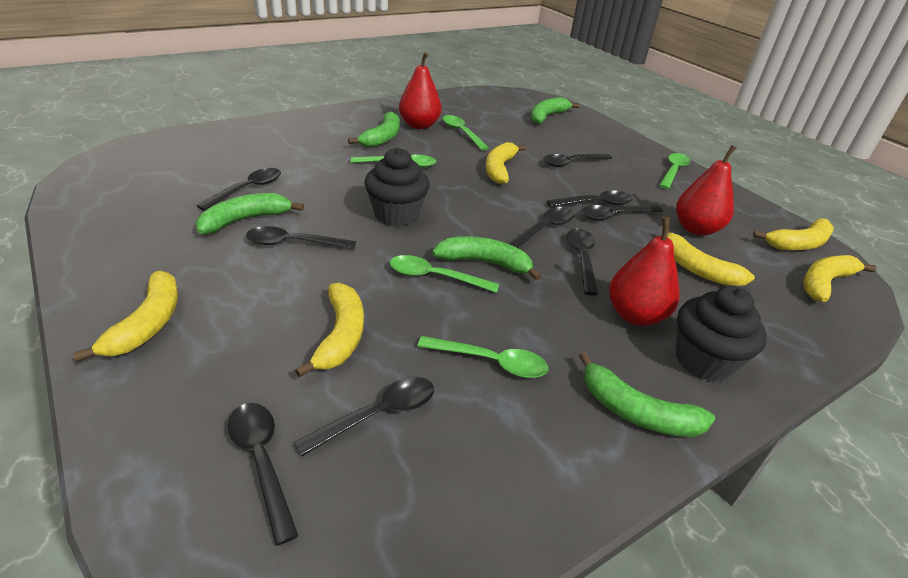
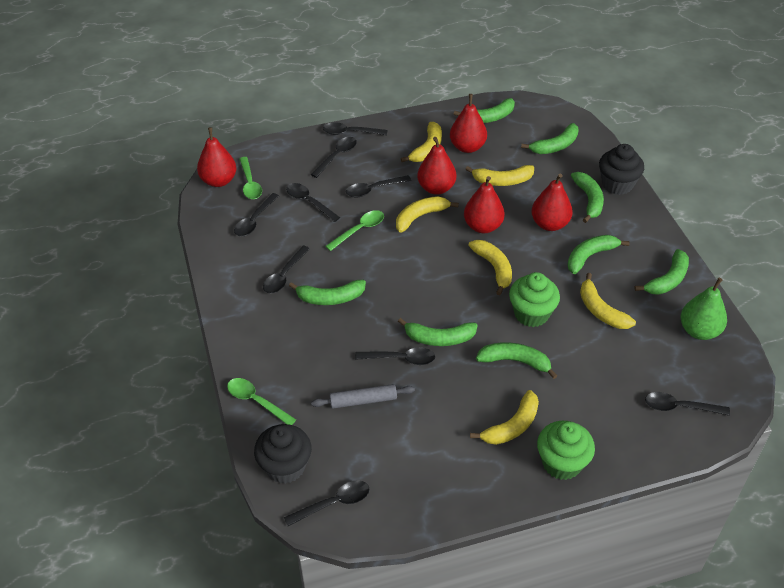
green banana: [196,193,304,234] [348,111,400,147] [432,236,542,281] [531,97,580,124] [579,352,715,437] = 5 -> [289,280,366,305] [398,318,478,346] [454,98,515,123] [476,342,557,379] [521,123,579,154] [567,235,630,274] [571,172,604,223] [634,249,689,295] = 8
green cupcake: none = 0 -> [509,272,560,327] [537,421,595,480] = 2
green pear: none = 0 -> [681,278,727,340] = 1
green spoon: [351,155,436,168] [389,255,499,293] [417,336,548,378] [443,115,489,150] [659,153,691,189] = 5 -> [227,378,296,425] [239,157,262,199] [325,210,384,251] = 3
grey rolling pin: none = 0 -> [311,384,415,409] = 1
red pear: [399,52,442,129] [609,217,679,326] [676,145,737,236] = 3 -> [197,127,236,187] [417,137,456,195] [450,94,487,153] [464,176,505,233] [531,174,573,231] = 5

